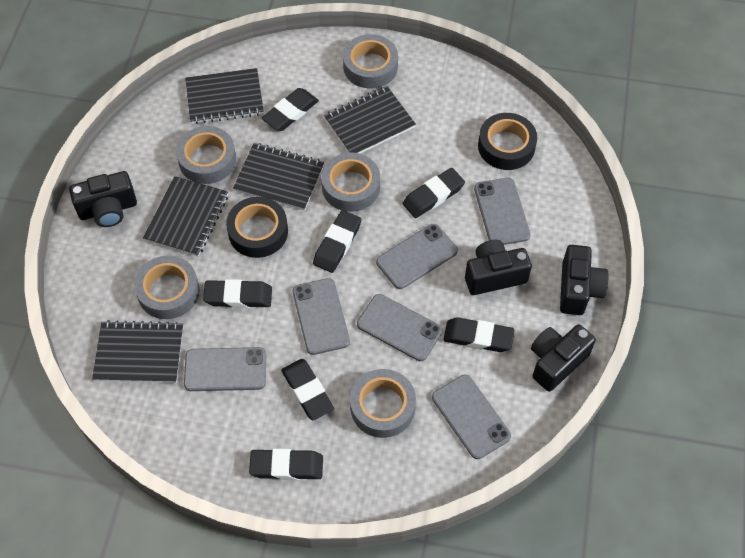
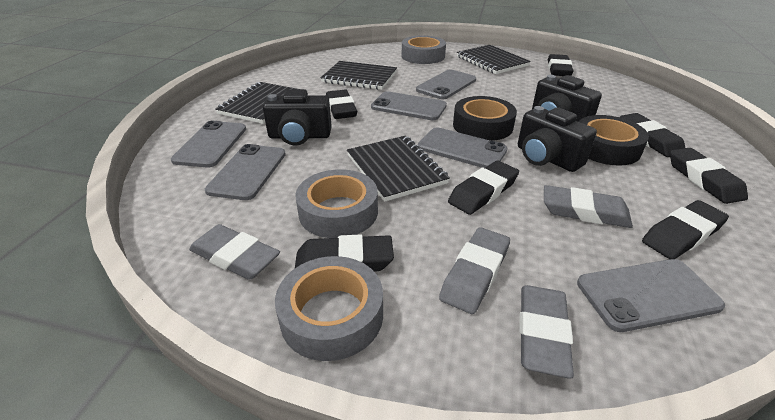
black camera: [69,171,137,227] [465,240,532,295] [531,324,596,392] [560,245,608,315] = 4 -> [263,89,332,146] [518,106,597,172] [532,75,602,121] = 3
black notebook: [92,320,183,383] [143,176,228,256] [185,68,264,124] [233,143,324,210] [324,86,416,154] = 5 -> [215,82,296,124] [321,61,397,90] [347,136,450,202] [457,45,531,74] = 4
grey eraser: none = 0 -> [189,224,280,280] [439,227,510,314] [519,285,574,379] [544,185,633,228] = 4
grey tape: [134,256,200,319] [176,126,236,184] [321,153,380,212] [343,34,398,88] [350,369,416,438] = 5 -> [275,256,383,361] [295,169,378,238] [401,35,446,64] = 3

